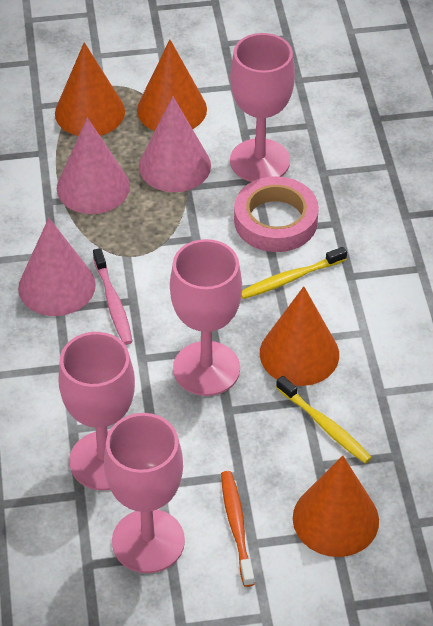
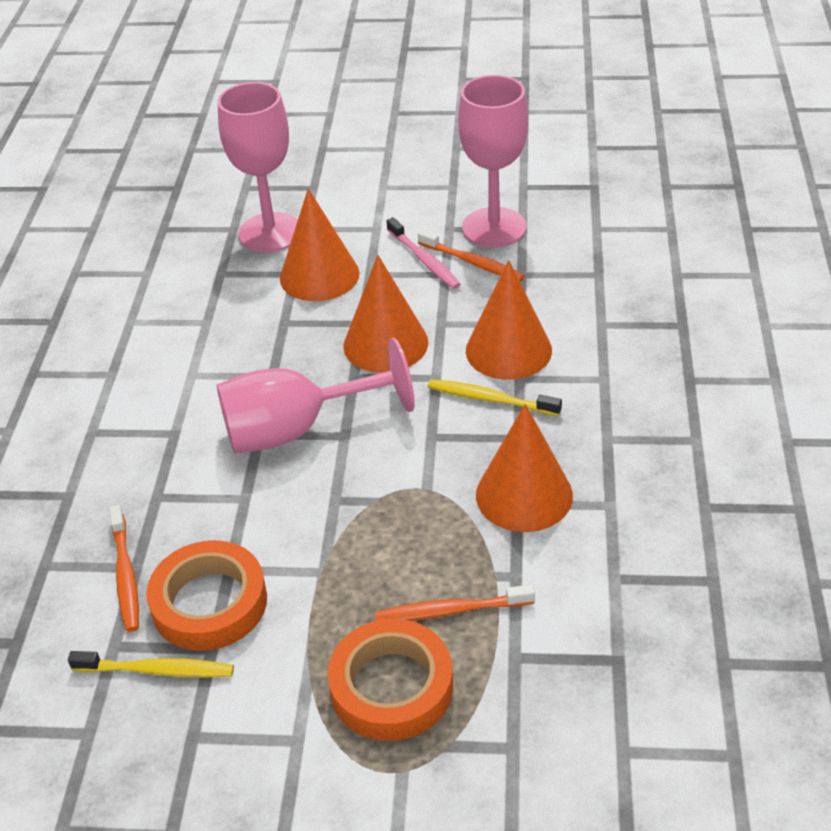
orange tape: none = 0 -> [146,540,267,651] [327,619,453,741] = 2
orange toothbrush: [221,471,255,587] = 1 -> [109,505,139,632] [375,584,535,621] [418,229,525,282] = 3
pink cone: [18,218,96,316] [57,118,130,214] [139,97,211,192] = 3 -> none = 0
pink goblet: [59,332,135,491] [104,413,185,573] [170,239,242,396] [230,33,295,182] = 4 -> [217,82,298,252] [217,338,415,454] [458,75,528,248] = 3
pink tape: [234,176,319,252] = 1 -> none = 0

